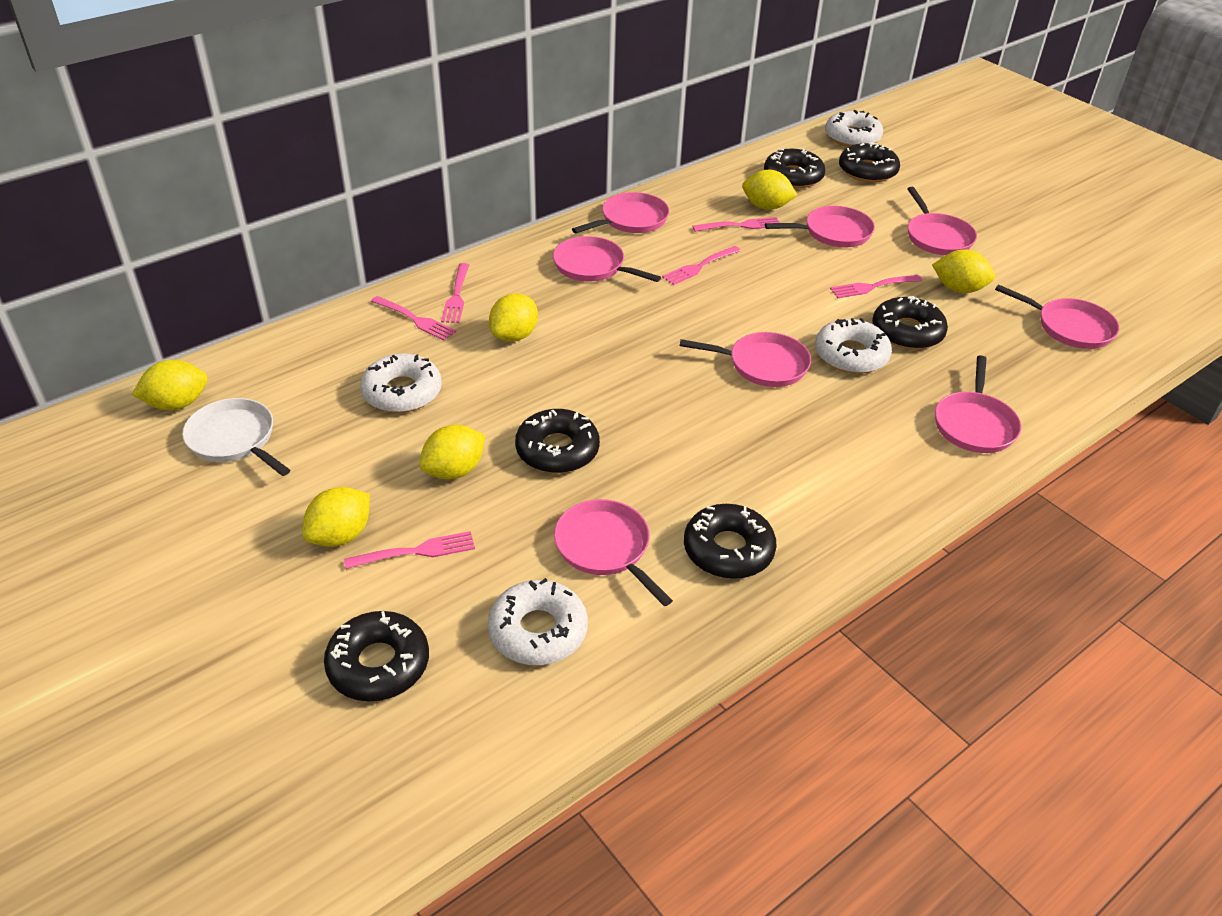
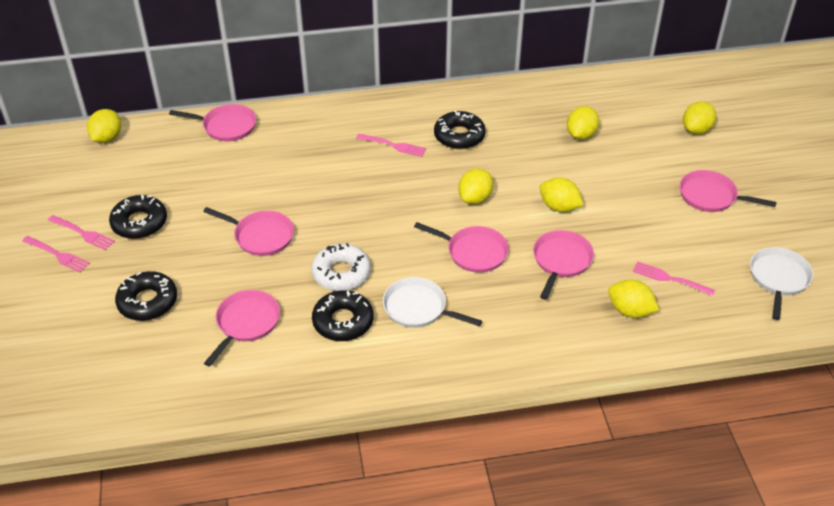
black donut: [324,611,429,701] [515,409,600,473] [684,504,776,579] [764,148,825,188] [839,142,900,183] [872,296,948,350] = 6 -> [109,194,167,239] [115,271,177,321] [312,290,374,341] [434,111,486,149] = 4
pink fork: [344,531,475,569] [371,296,456,341] [441,263,469,323] [662,246,741,285] [692,217,780,232] [830,275,922,298] = 6 -> [22,236,90,273] [48,215,115,250] [356,134,426,157] [633,261,715,296] = 4
pink pan: [553,236,661,282] [554,499,673,606] [572,192,669,233] [680,332,811,387] [765,206,875,248] [907,187,977,255] [935,355,1022,453] [995,284,1119,349] = 8 -> [169,104,256,141] [203,207,294,256] [204,290,280,367] [414,222,509,273] [533,230,594,300] [680,170,777,212] = 6
white donut: [360,353,442,413] [488,578,588,665] [815,318,892,374] [825,110,883,147] = 4 -> [311,243,371,291] = 1
white pan: [182,398,290,476] = 1 -> [383,277,482,328] [750,247,813,320] = 2

